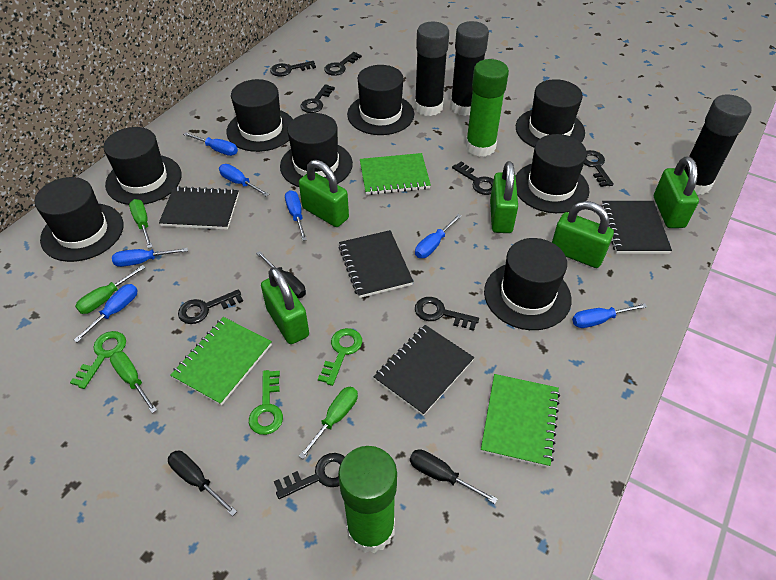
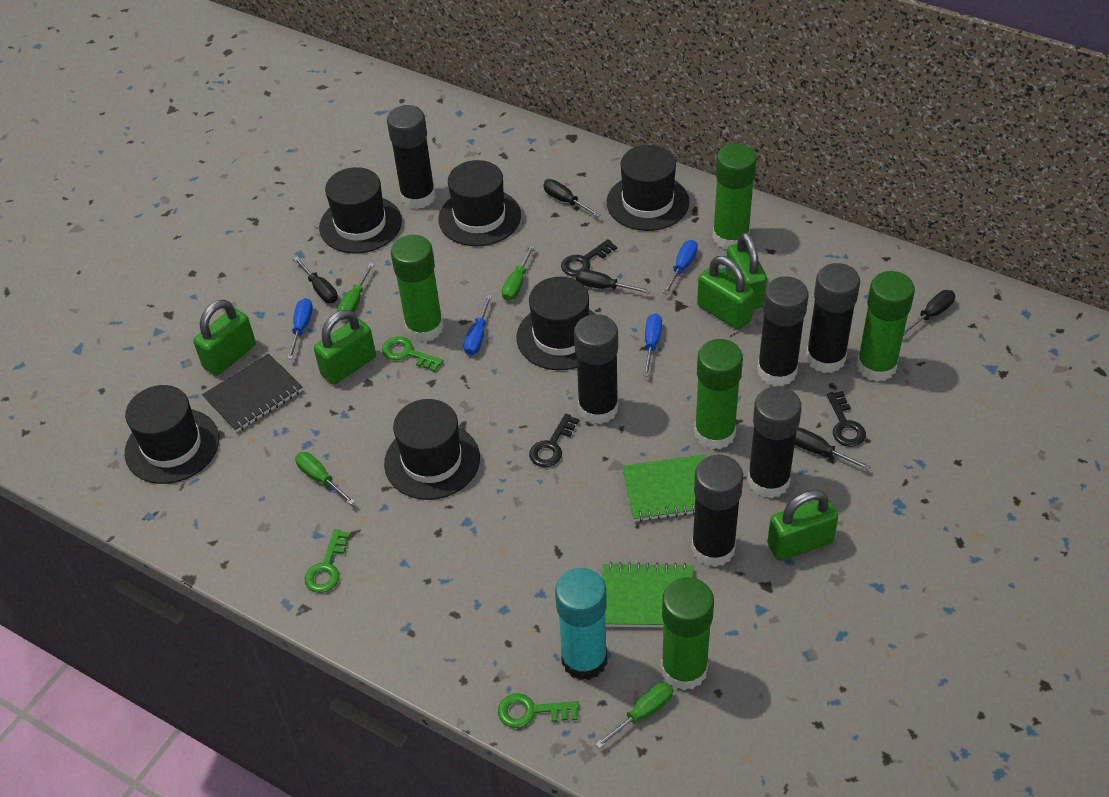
black glue stick: [415,22,449,116] [450,21,489,116] [684,94,751,195] = 3 -> [387,105,436,209] [574,314,618,424] [691,454,743,567] [747,386,802,498] [757,276,809,386] [806,263,860,373] = 6
black hat: [35,177,123,262] [104,127,182,205] [226,79,293,152] [280,113,353,187] [347,65,414,135] [484,238,572,330] [515,134,590,213] [516,79,585,148] = 8 -> [125,385,219,484] [319,167,402,254] [384,399,480,500] [438,160,521,246] [517,277,595,370] [607,145,689,231] = 6
black key: [178,289,243,324] [270,61,316,76] [274,453,345,499] [300,84,335,113] [324,52,362,76] [415,297,479,331] [452,161,494,195] [584,150,614,187] = 8 -> [529,413,579,467] [561,239,617,277] [827,391,866,447] = 3
black notebook: [159,186,239,230] [338,230,414,298] [374,325,474,416] [601,201,672,254] = 4 -> [202,353,303,433] = 1
black screwdriver: [168,451,237,516] [256,251,306,298] [410,449,498,504] = 3 -> [293,257,338,303] [543,180,601,217] [576,269,651,294] [795,428,870,470] [903,290,955,336] = 5
blue screwdriver: [74,284,138,343] [112,248,188,267] [183,132,238,156] [219,164,269,197] [285,190,307,241] [415,214,462,258] [572,303,647,328] = 7 -> [287,298,313,359] [464,295,492,355] [643,313,662,377] [663,240,698,295] = 4
green glue stick: [338,446,397,553] [466,59,509,157] = 2 -> [391,235,444,342] [661,577,714,690] [694,339,743,450] [713,144,757,249] [856,271,915,382] = 5
green notebook: [170,317,272,406] [360,153,431,195] [481,374,560,468] = 3 -> [602,562,693,627] [622,454,706,522] = 2
turquoise glue stick: none = 0 -> [555,568,607,680] = 1

